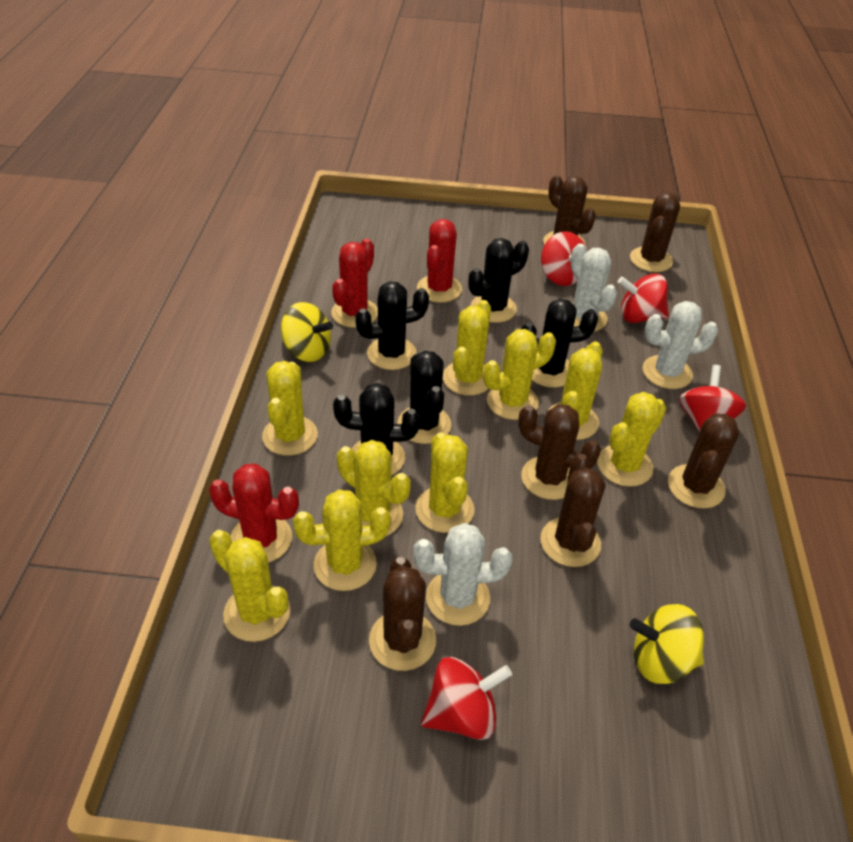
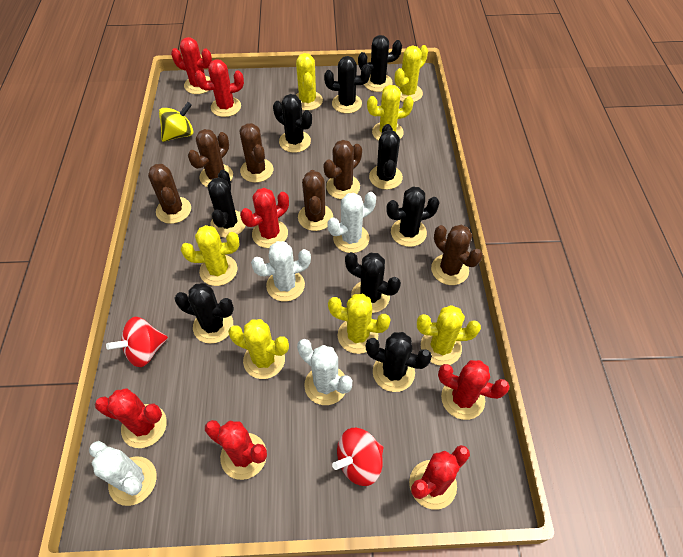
black cactus: [333,383,420,476] [355,281,429,370] [397,351,451,444] [469,238,529,323] [521,299,598,388] = 5 -> [174,283,234,344] [207,170,246,238] [273,94,312,153] [324,56,371,114] [345,252,401,313] [358,35,402,92] [366,332,432,392] [369,124,403,190] [386,186,440,247] = 9
red cactus: [209,463,299,563] [331,238,378,328] [417,219,462,303] = 3 -> [95,388,167,448] [171,37,212,94] [195,59,244,117] [205,420,267,480] [240,188,289,248] [409,445,470,510] [438,360,510,420] = 7
red spinning top: [421,657,512,740] [541,231,588,286] [618,274,669,323] [679,365,746,432] = 4 -> [106,317,168,367] [332,428,383,486] = 2
white cactus: [413,523,513,626] [571,243,617,332] [643,301,718,389] = 3 -> [89,441,157,506] [251,241,311,302] [297,339,352,405] [328,192,376,253] = 4
yellow cactus: [209,530,290,642] [262,361,318,456] [293,489,391,591] [337,440,411,537] [415,432,475,533] [443,300,491,396] [483,329,556,420] [548,341,603,440] [597,392,666,487] = 9 -> [181,225,239,286] [228,319,289,379] [296,53,323,111] [328,293,391,354] [367,85,414,141] [394,45,428,102] [417,305,481,366] = 7
yellow spinning top: [281,302,333,362] [629,604,704,684] = 2 -> [159,102,193,142] = 1

